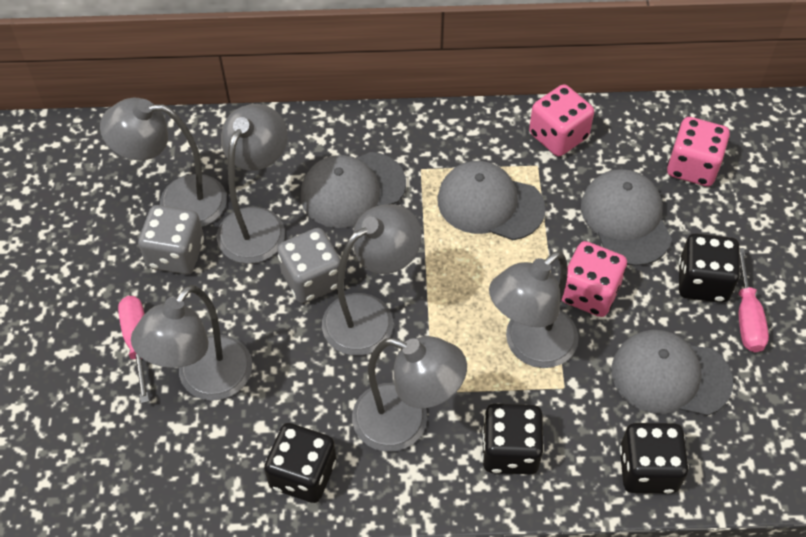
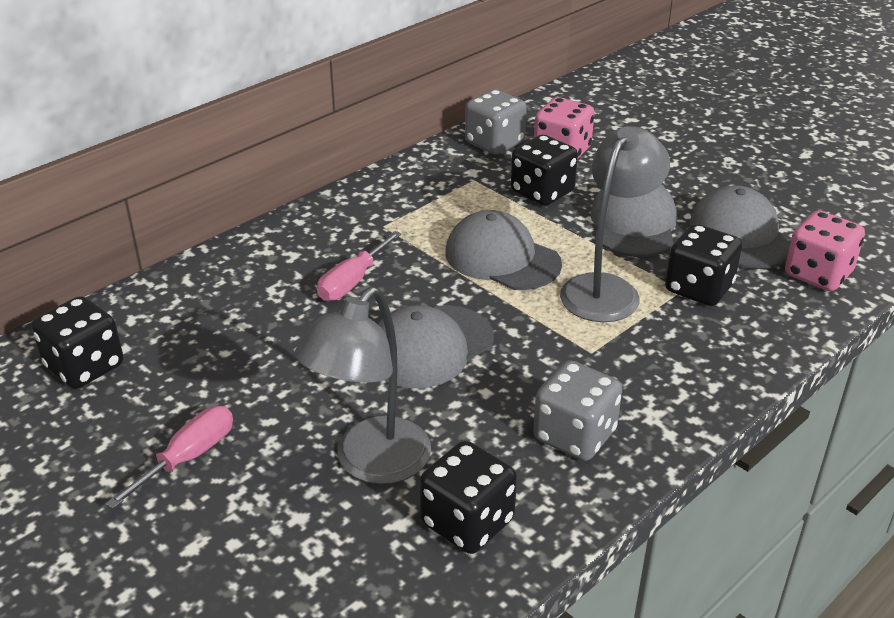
grey lamp: [100,98,227,227] [131,285,252,401] [217,104,287,264] [322,204,422,356] [352,336,467,452] [489,251,579,368] = 6 -> [294,287,431,484] [560,126,670,322] = 2
pink dice: [529,84,594,156] [561,241,627,317] [667,117,730,186] = 3 -> [534,97,595,158] [785,210,865,291] = 2

